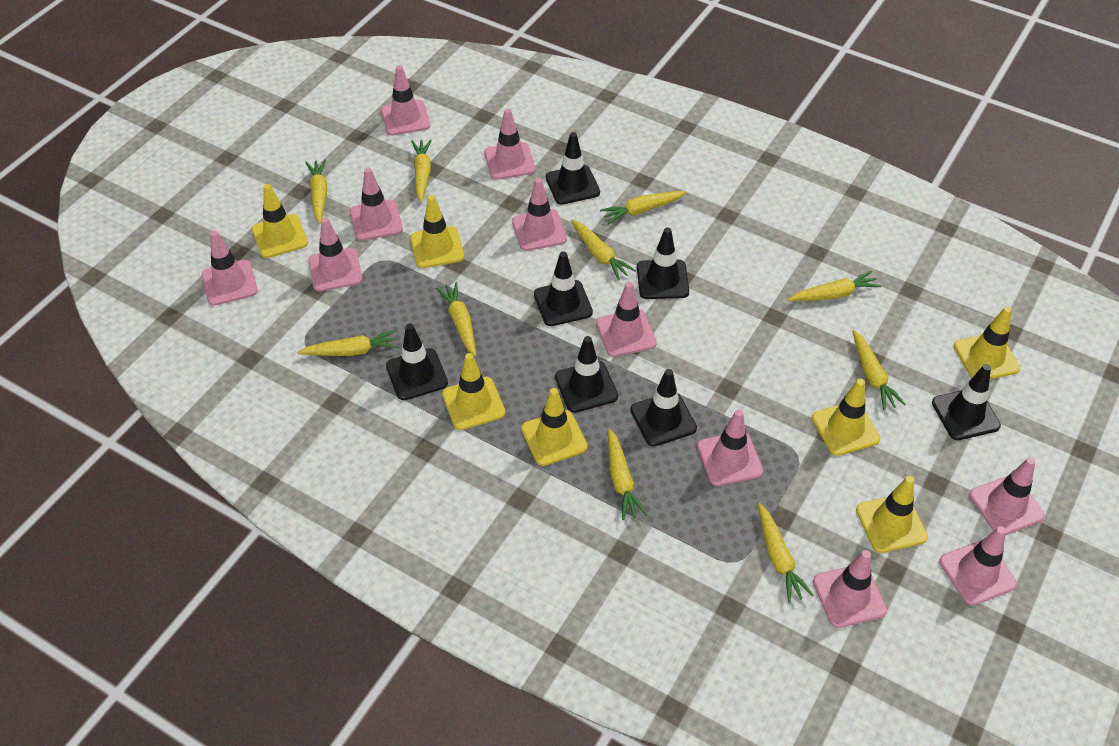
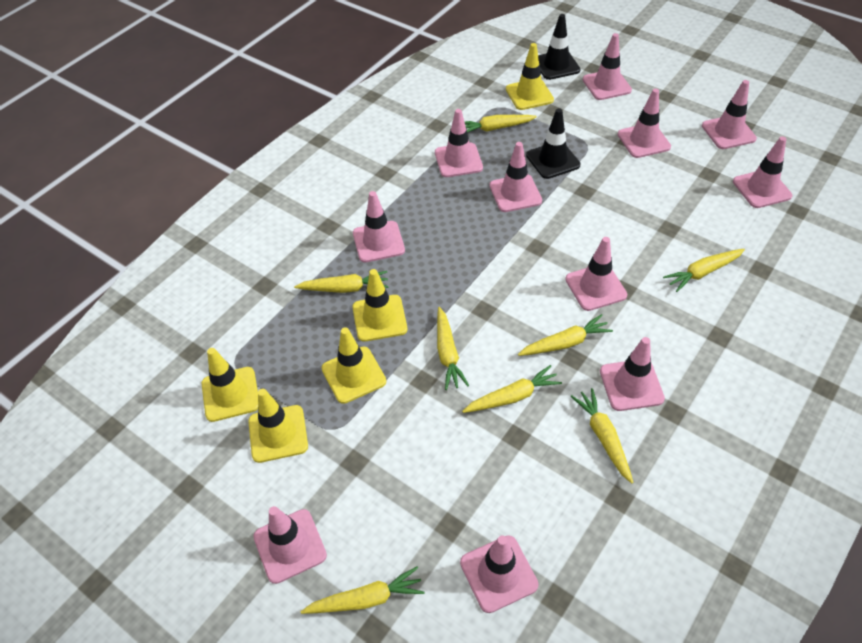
black traffic cone: [386,324,448,400] [534,251,593,326] [546,132,600,205] [555,336,618,413] [631,369,697,446] [637,228,689,299] [932,364,1001,440] = 7 -> [526,108,581,179] [538,14,580,80] = 2
yellow carrot: [297,330,398,356] [305,159,328,224] [411,140,432,202] [436,282,476,356] [571,220,636,281] [600,191,686,224] [608,428,647,520] [758,503,814,603] [788,271,881,301] [852,330,906,410] = 10 -> [294,271,389,293] [300,567,424,614] [437,307,469,390] [462,365,562,413] [465,115,537,133] [518,314,613,356] [570,388,634,483] [663,249,745,292] = 8
yellow traffic cone: [252,184,308,258] [410,195,464,268] [442,353,505,430] [521,388,588,466] [812,379,880,456] [856,476,928,553] [954,306,1020,379] = 7 -> [202,348,258,422] [248,389,308,463] [322,327,386,404] [352,269,407,342] [506,43,554,110] = 5

